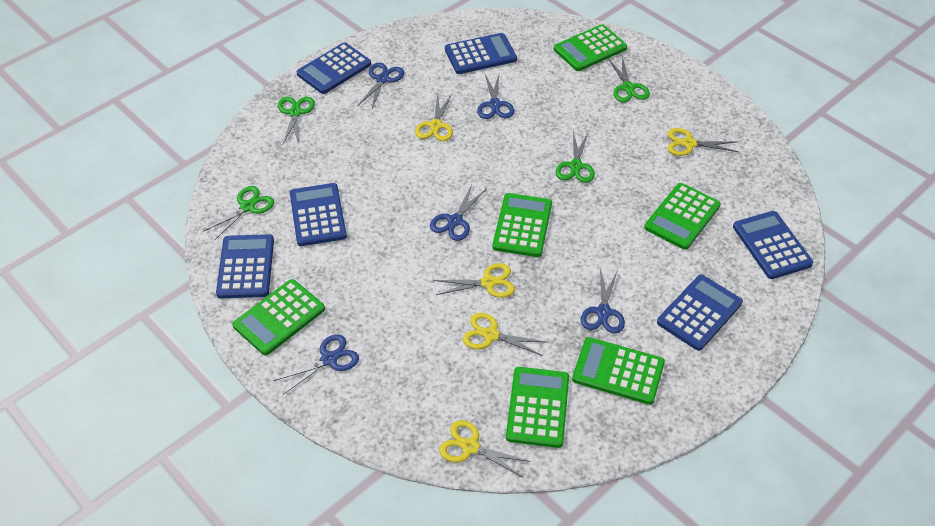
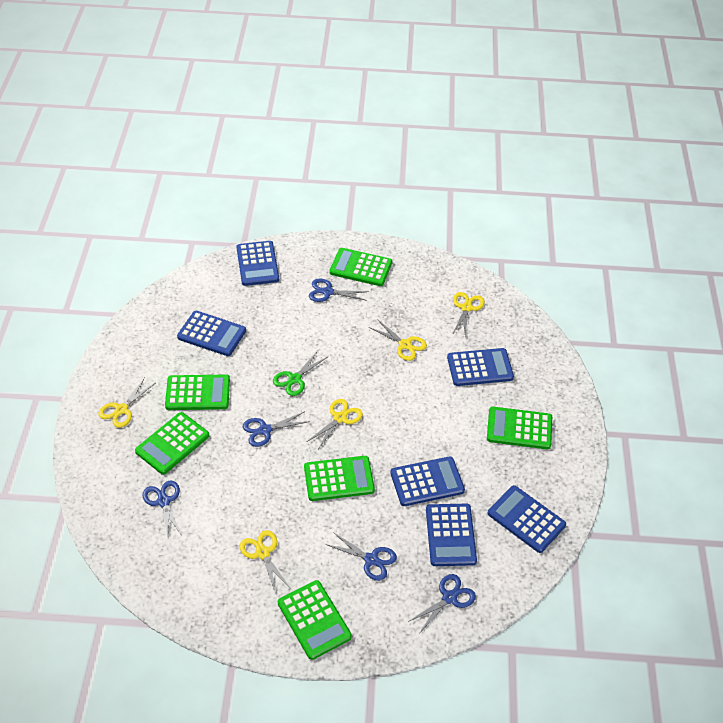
green scissors: [203,186,274,241] [278,97,315,145] [555,132,595,183] [609,56,650,103] = 4 -> [273,351,327,396] = 1

